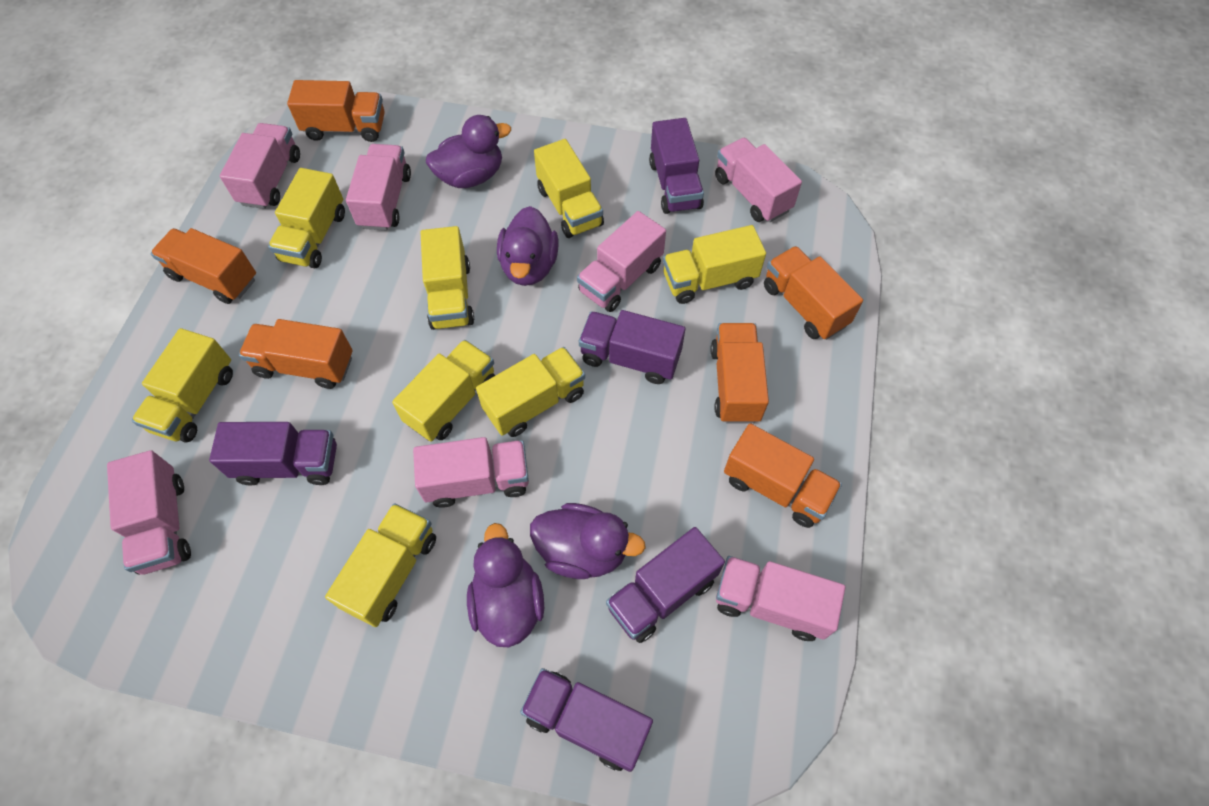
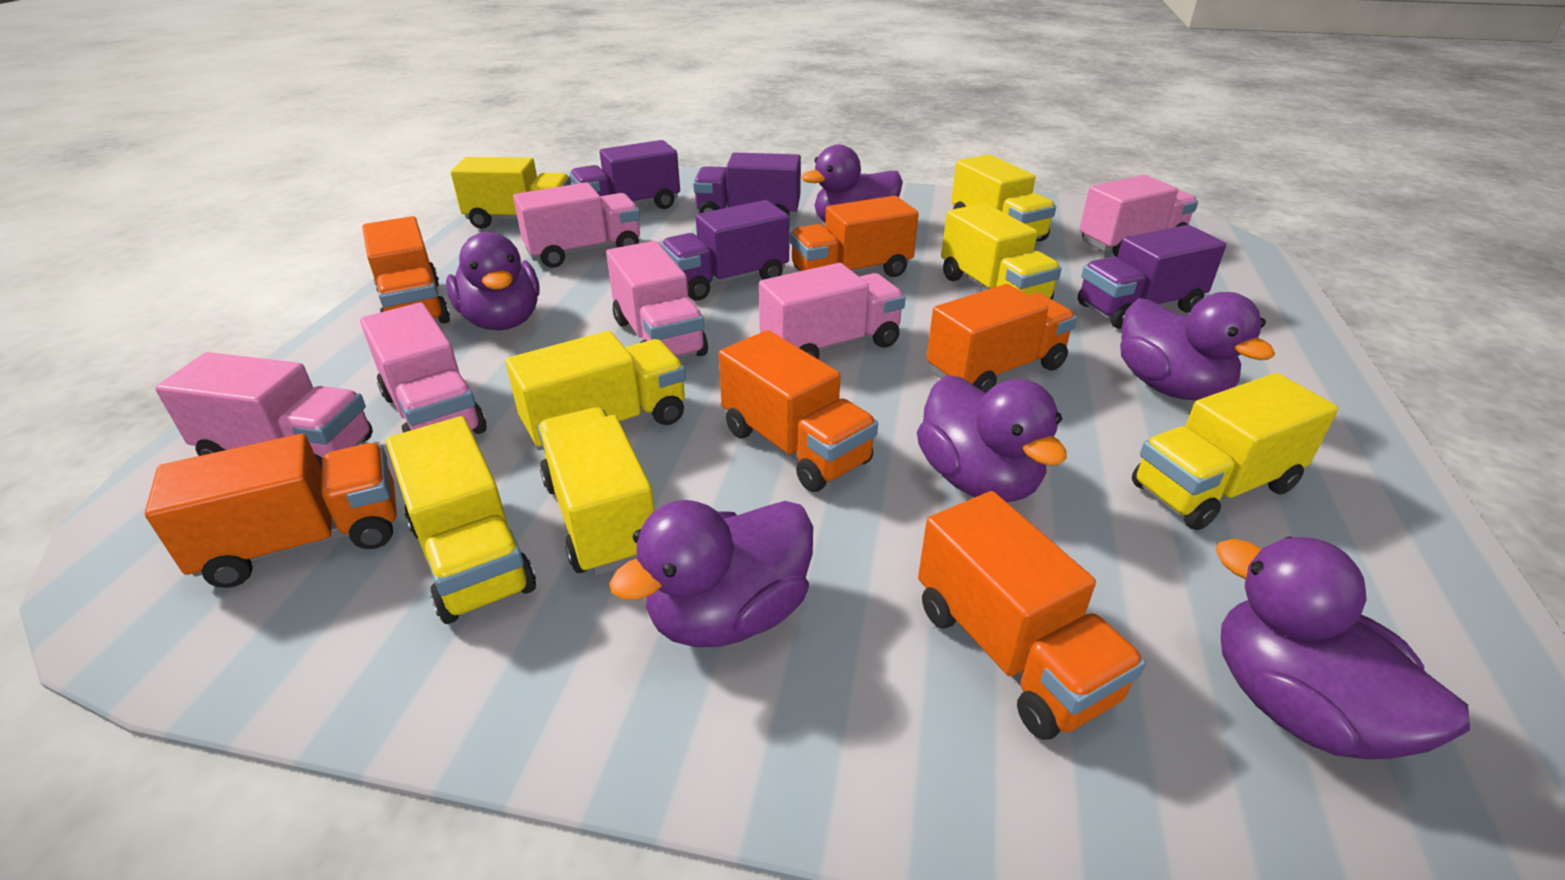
pink truck: [107,450,191,575] [220,123,300,209] [346,144,411,230] [413,437,529,508] [577,211,666,312] [715,138,802,222] [716,556,845,641] = 7 -> [155,352,373,469] [360,302,486,434] [513,182,640,268] [606,241,708,359] [759,263,906,359] [1079,175,1198,257] = 6
purple duck: [426,115,511,188] [467,523,544,647] [497,206,559,286] [530,503,646,579] = 4 -> [446,232,540,330] [609,500,813,647] [801,144,903,222] [917,375,1067,502] [1120,292,1275,401] [1216,537,1470,759] = 6
purple truck: [209,422,337,485] [520,668,653,772] [579,310,685,384] [606,527,725,643] [649,118,704,214] = 5 -> [570,140,680,209] [661,200,790,300] [693,152,801,216] [1078,225,1226,329] = 4
yellow truck: [132,328,233,443] [268,168,345,268] [325,503,436,627] [392,340,495,442] [421,226,474,330] [476,347,585,437] [534,139,604,238] [663,225,766,304] = 8 -> [386,416,536,624] [451,157,571,229] [505,331,686,450] [537,407,655,576] [941,203,1062,299] [951,155,1056,242] [1132,373,1338,530] = 7

